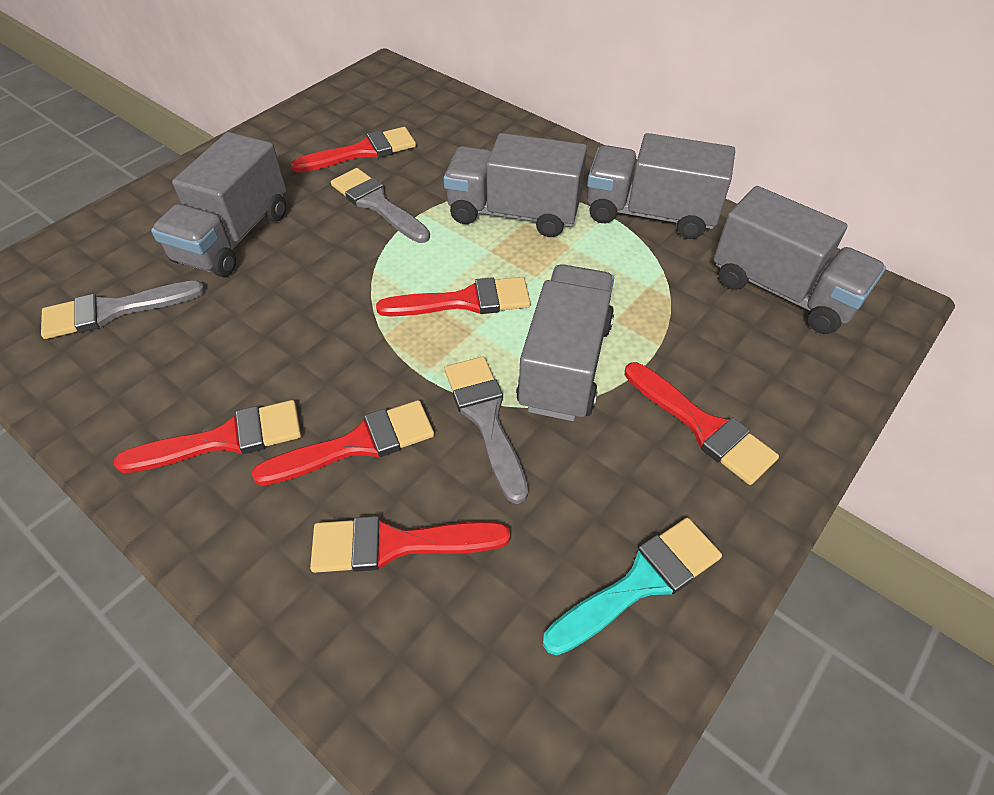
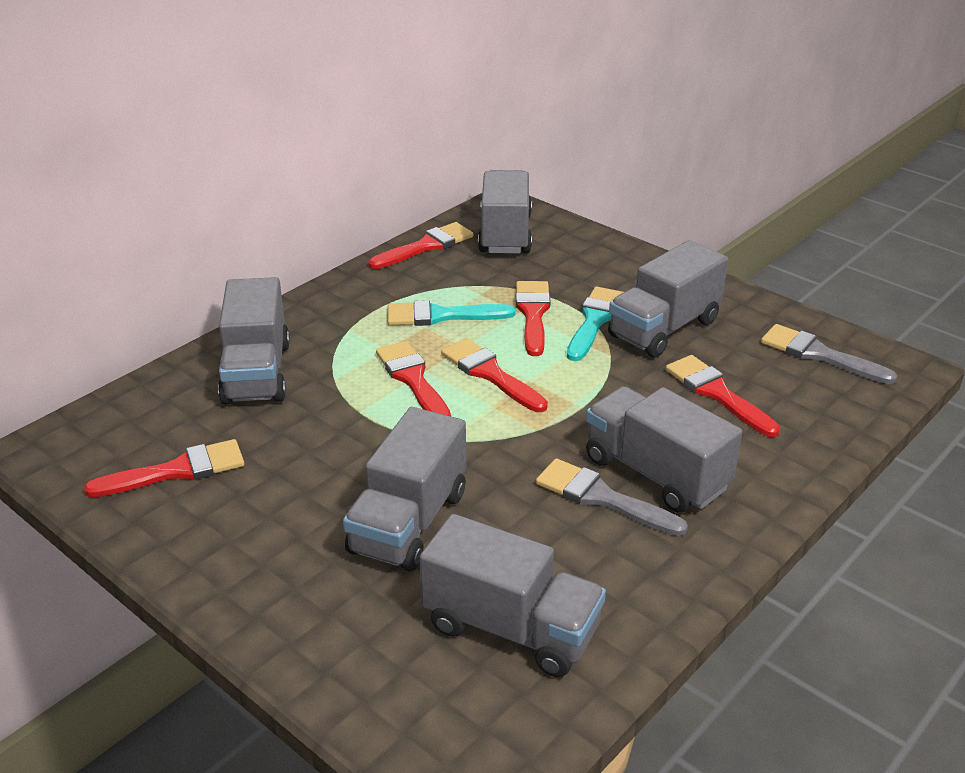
grey brush: [41,281,205,339] [331,168,430,243] [445,356,528,504] = 3 -> [536,459,688,536] [761,324,897,384] = 2
grey truck: [151,132,286,277] [444,133,587,237] [516,264,614,421] [587,133,735,239] [713,186,886,334] = 5 -> [218,277,290,405] [343,407,466,571] [419,514,606,677] [478,170,532,254] [586,386,742,513] [608,240,728,358] = 6
turquoise brush: [543,518,722,656] = 1 -> [388,300,516,326] [567,287,624,361] = 2

